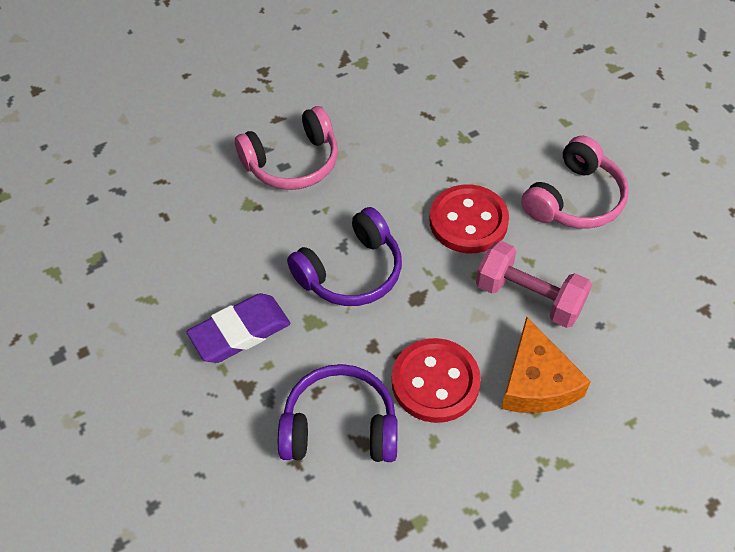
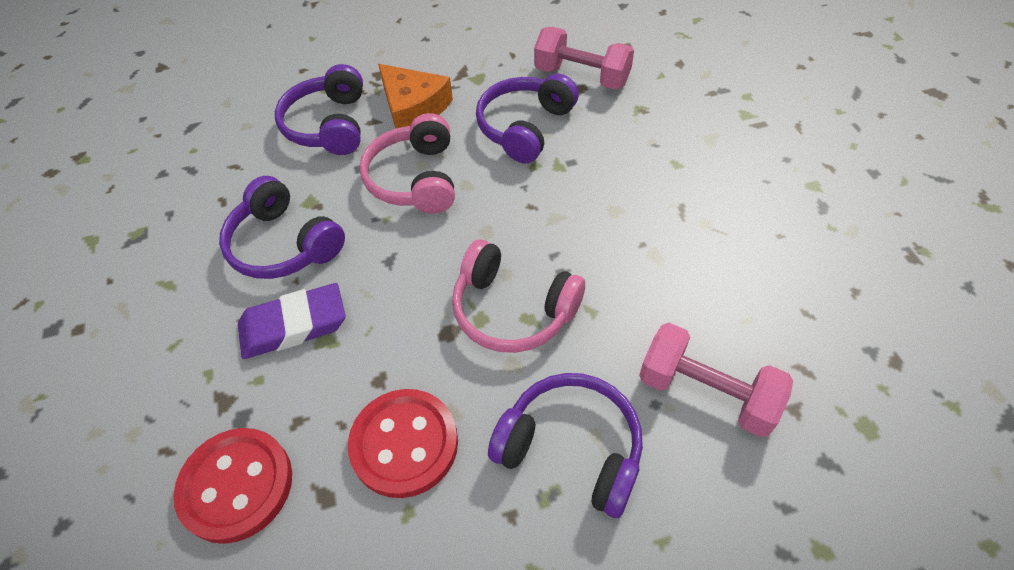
pink dumbbell: [476,240,592,328] = 1 -> [534,27,634,90] [639,323,793,437] = 2
purple headphones: [278,364,398,462] [287,207,402,306] = 2 -> [219,176,345,279] [275,64,363,155] [476,74,579,163] [488,373,643,518] = 4

